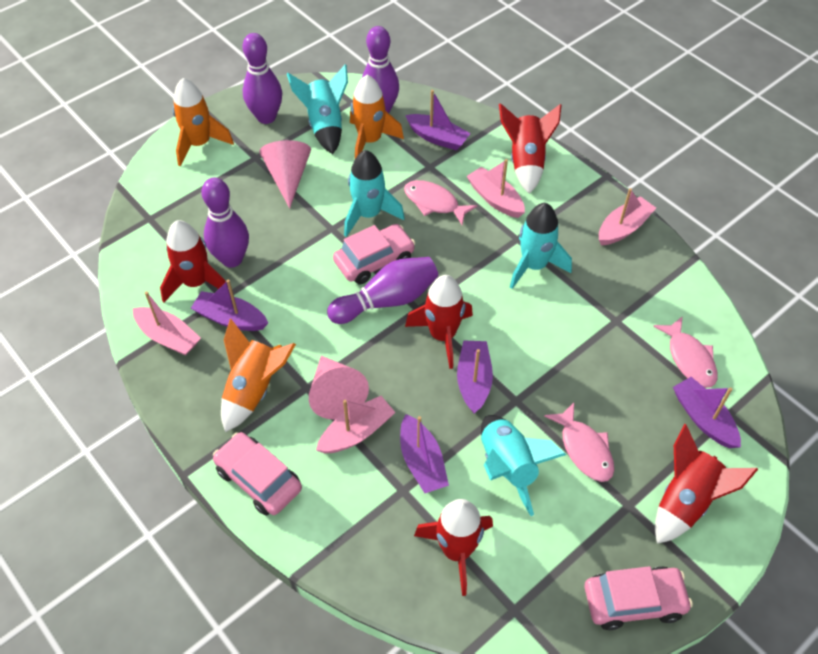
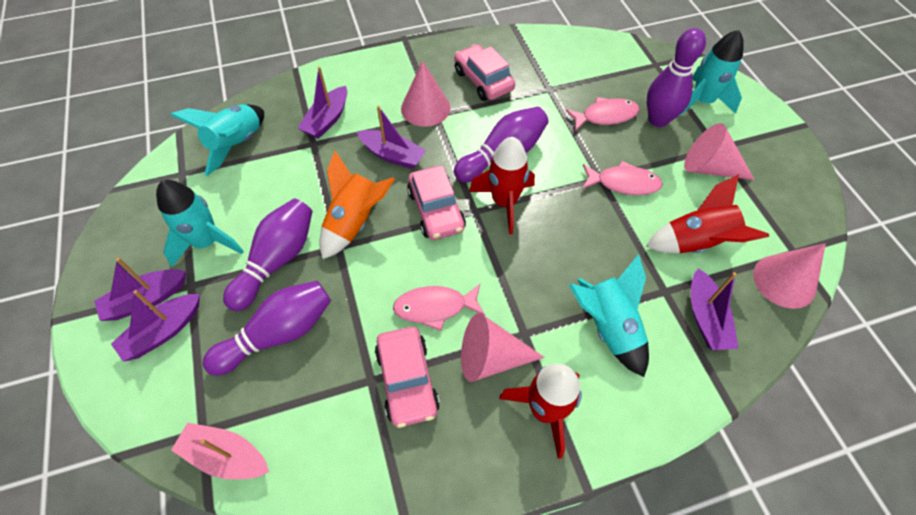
orange rocket: [173,78,234,166] [221,318,296,432] [350,75,404,159] = 3 -> [319,151,395,259] = 1
pink boat: [133,291,201,356] [316,396,395,453] [466,159,525,218] [599,188,656,246] = 4 -> [171,423,269,479] = 1
pink cone: [259,140,311,208] [309,356,369,419] = 2 -> [401,61,450,127] [461,313,545,382] [684,123,755,180] [753,243,826,309] = 4
red rocket: [160,220,226,303] [405,275,473,369] [414,499,493,596] [499,103,562,194] [655,424,758,544] = 5 -> [469,137,535,234] [499,364,582,459] [646,174,769,254] = 3

